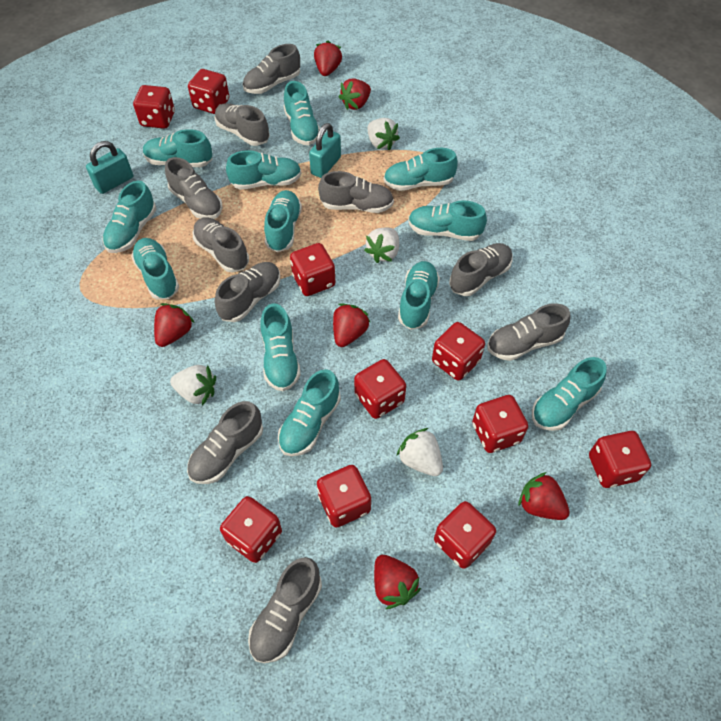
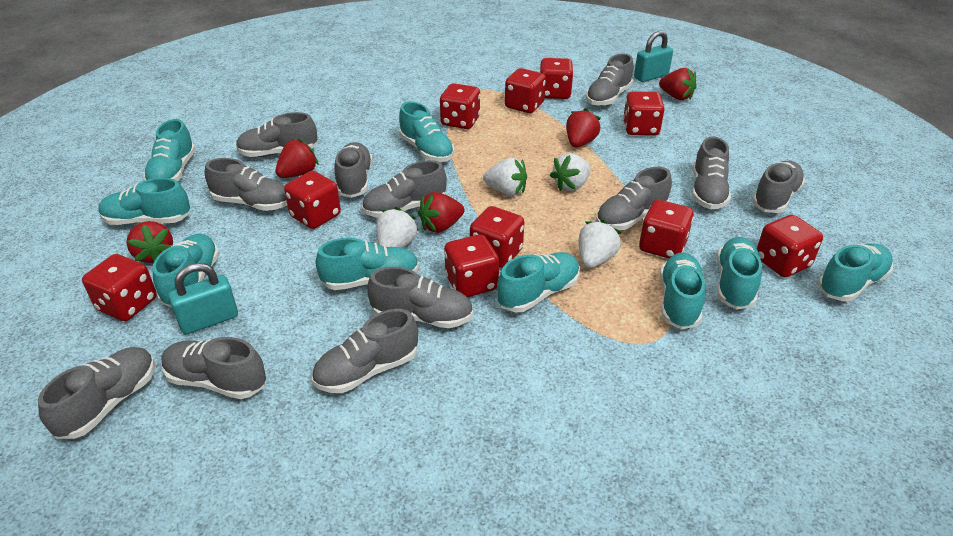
grey shoe: [165,157,223,219] [187,401,263,484] [193,217,249,273] [214,103,270,146] [215,262,280,322] [243,44,300,94] [248,557,322,663] [318,171,394,213] [449,243,513,296] [487,303,571,361] = 10 -> [38,347,155,439] [161,337,266,399] [205,158,287,211] [236,112,317,157] [312,309,418,393] [334,142,373,198] [362,160,447,218] [367,267,473,328] [586,54,633,106] [596,167,672,230] [692,137,731,209] [752,161,805,213] = 12
red strawberry: [154,303,194,347] [314,40,342,76] [333,304,370,347] [339,78,371,110] [374,555,421,609] [518,472,570,520] = 6 -> [126,221,173,263] [276,138,319,178] [418,192,464,233] [566,108,601,147] [659,68,697,100] = 5
turquoise shoe: [102,181,156,253] [131,238,179,300] [143,129,212,167] [226,150,302,190] [261,303,301,391] [264,190,302,252] [278,369,341,456] [284,81,320,145] [383,148,458,191] [398,261,440,330] [408,200,487,241] [532,357,607,431] = 12 -> [98,178,190,225] [143,119,196,181] [153,234,219,308] [316,238,419,290] [399,102,454,162] [497,252,580,312] [660,253,705,330] [717,237,762,309] [818,243,893,301] = 9

